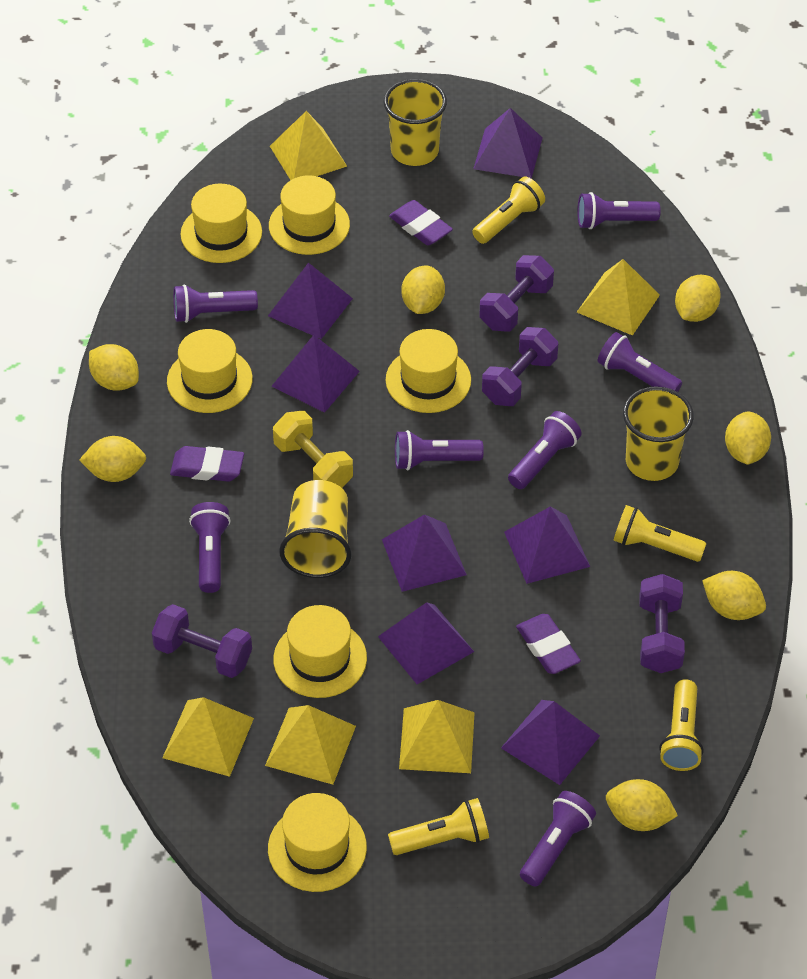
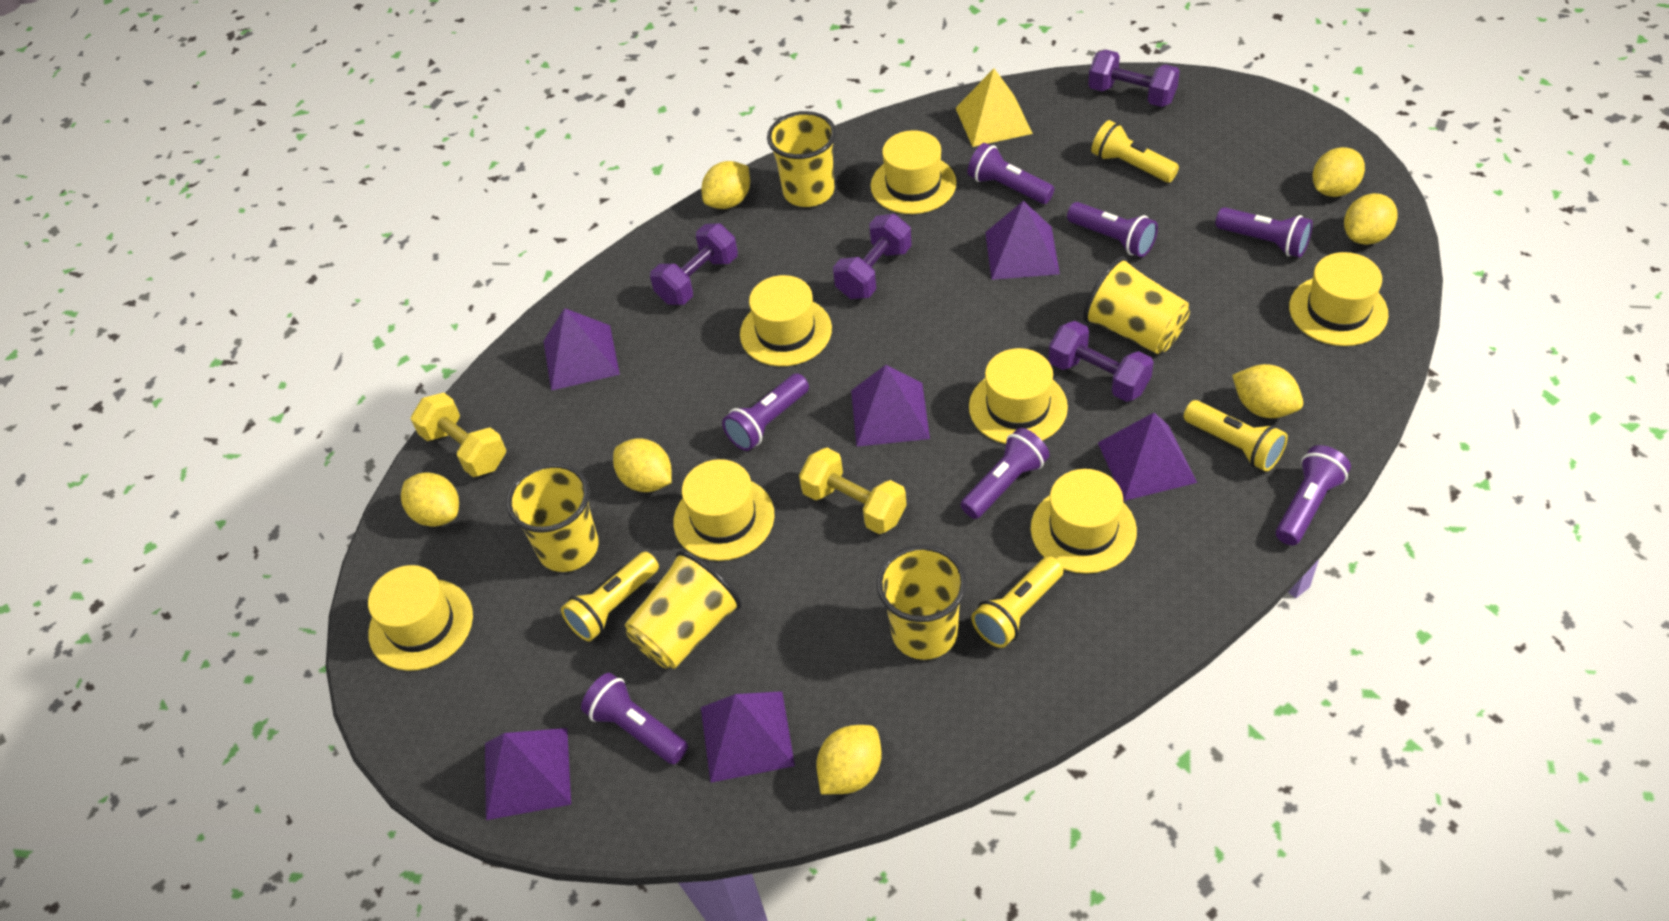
purple eraser: [170,446,244,482] [389,200,453,245] [516,614,581,674] = 3 -> none = 0
purple pyramid: [268,263,353,339] [272,335,360,413] [378,602,474,684] [382,514,467,592] [473,108,542,178] [501,700,600,785] [504,506,590,584] = 7 -> [485,728,571,820] [543,308,620,391] [701,691,795,783] [851,365,930,447] [985,201,1060,280] [1098,413,1197,501] = 6
yellow cup: [279,480,351,578] [383,79,447,166] [623,386,694,481] = 3 -> [506,463,599,572] [625,550,742,669] [767,111,836,207] [877,545,967,660] [1083,256,1190,354] = 5
yellow dumbbell: [273,411,353,488] = 1 -> [411,393,506,477] [799,448,907,534] = 2
yellow hat: [167,329,253,413] [181,184,262,263] [268,793,367,892] [269,176,350,255] [273,605,367,698] [386,329,471,413] = 6 -> [368,565,473,671] [674,459,774,561] [740,275,832,366] [871,130,957,214] [969,348,1068,444] [1031,469,1137,574] [1289,252,1388,346] = 7
yellow pyramid: [162,697,254,777] [265,705,356,785] [270,111,347,180] [399,700,475,773] [577,259,660,336] = 5 -> [956,68,1033,147] = 1

